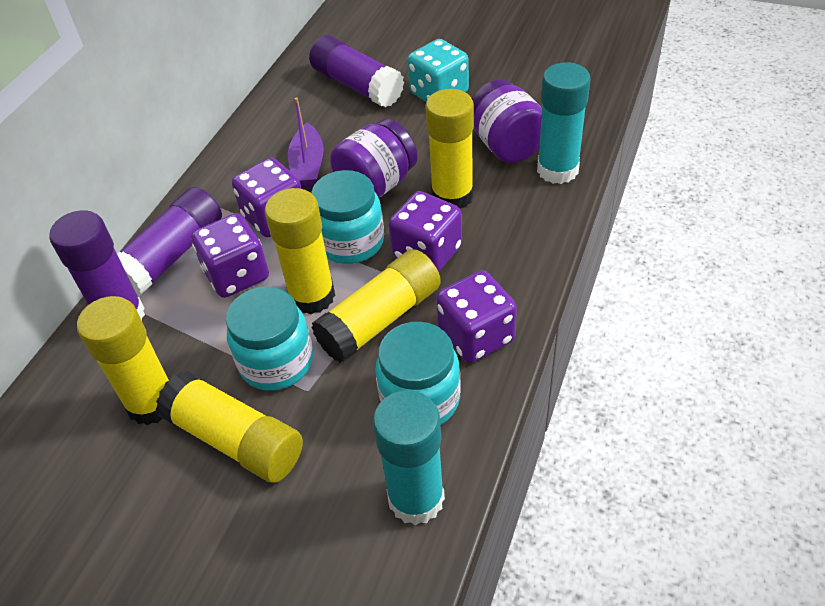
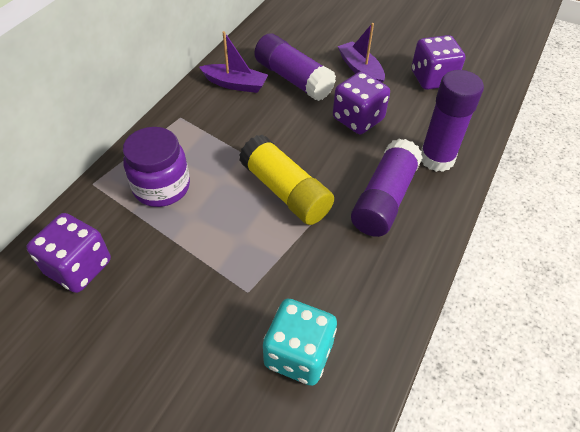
purple boat: [288,97,324,187] = 1 -> [199,31,268,93] [338,23,385,83] = 2
purple dice: [191,213,269,298] [232,158,302,237] [388,191,462,272] [436,270,517,363] = 4 -> [26,213,111,293] [333,71,390,134] [411,35,465,90] = 3
purple jar: [330,119,418,198] [472,79,542,163] = 2 -> [123,127,190,207] = 1
turquoise glue stick: [373,390,445,525] [537,62,590,184] = 2 -> none = 0
turquoise jar: [226,287,313,391] [311,170,384,264] [375,322,461,425] = 3 -> none = 0
yellow glue stick: [77,296,169,425] [156,371,303,483] [265,188,335,314] [312,249,441,363] [425,89,474,209] = 5 -> [239,135,334,225] = 1

